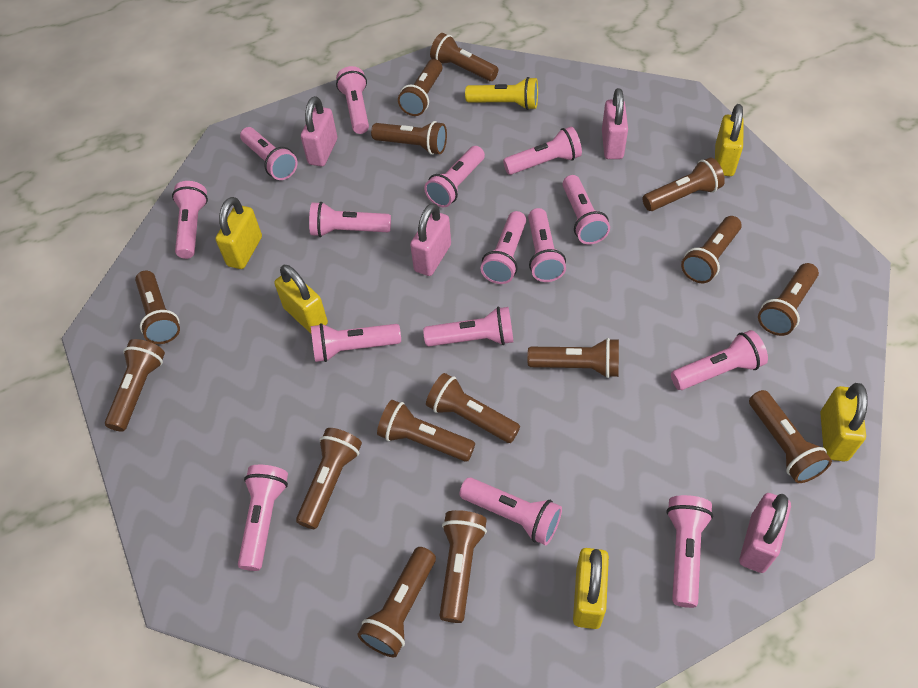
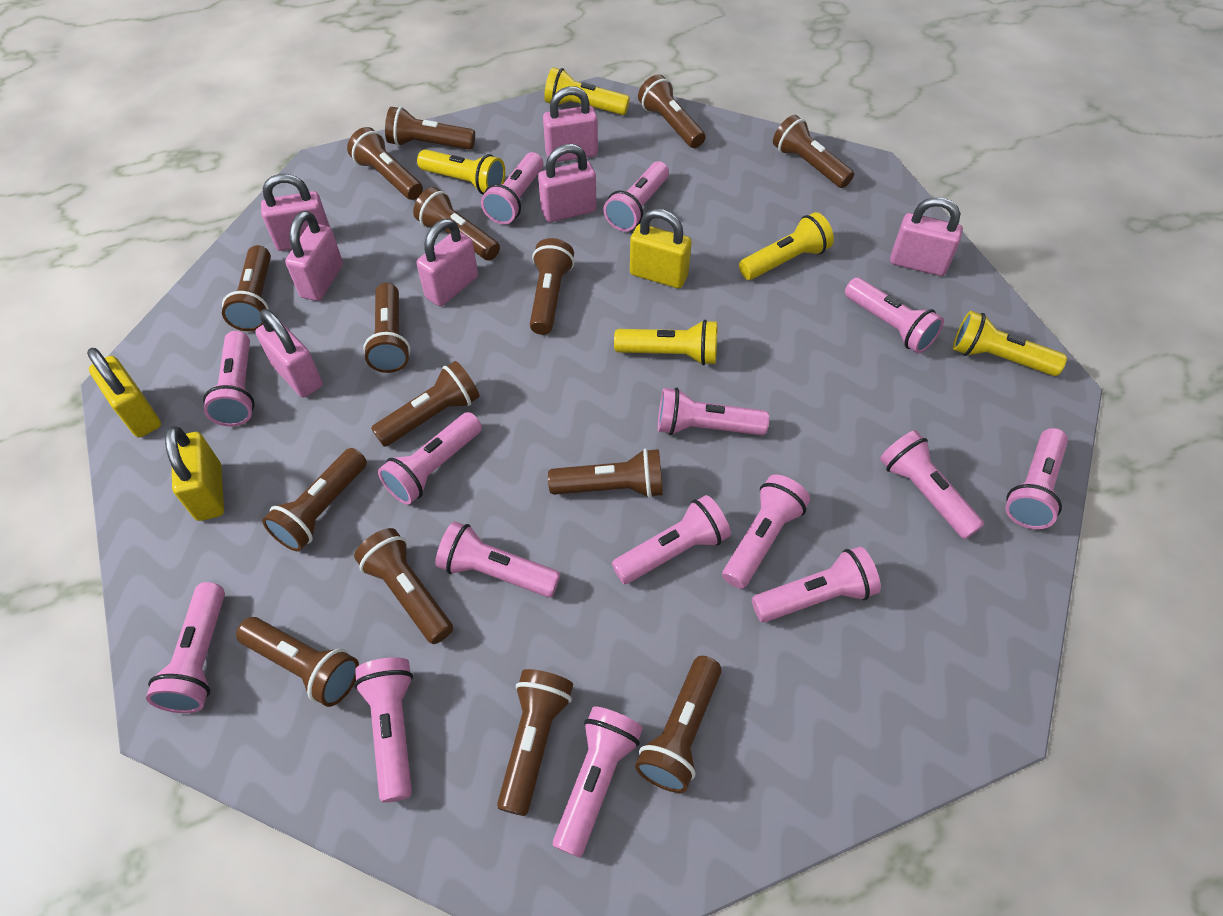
pink padlock: [301,96,337,166] [410,203,451,276] [602,88,628,159] [739,493,791,573] = 4 -> [255,309,323,397] [261,174,330,251] [285,211,343,301] [417,219,478,306] [538,144,597,222] [543,86,598,162] [890,197,963,276] = 7
yellow flashlight: [465,77,538,110] = 1 -> [417,149,505,195] [544,67,630,115] [614,320,717,365] [739,212,834,280] [953,311,1067,376] = 5
yellow padlock: [215,197,262,269] [274,265,328,333] [573,548,609,629] [715,104,744,176] [820,383,868,462] = 5 -> [87,348,161,438] [165,426,224,521] [630,209,692,288] = 3

